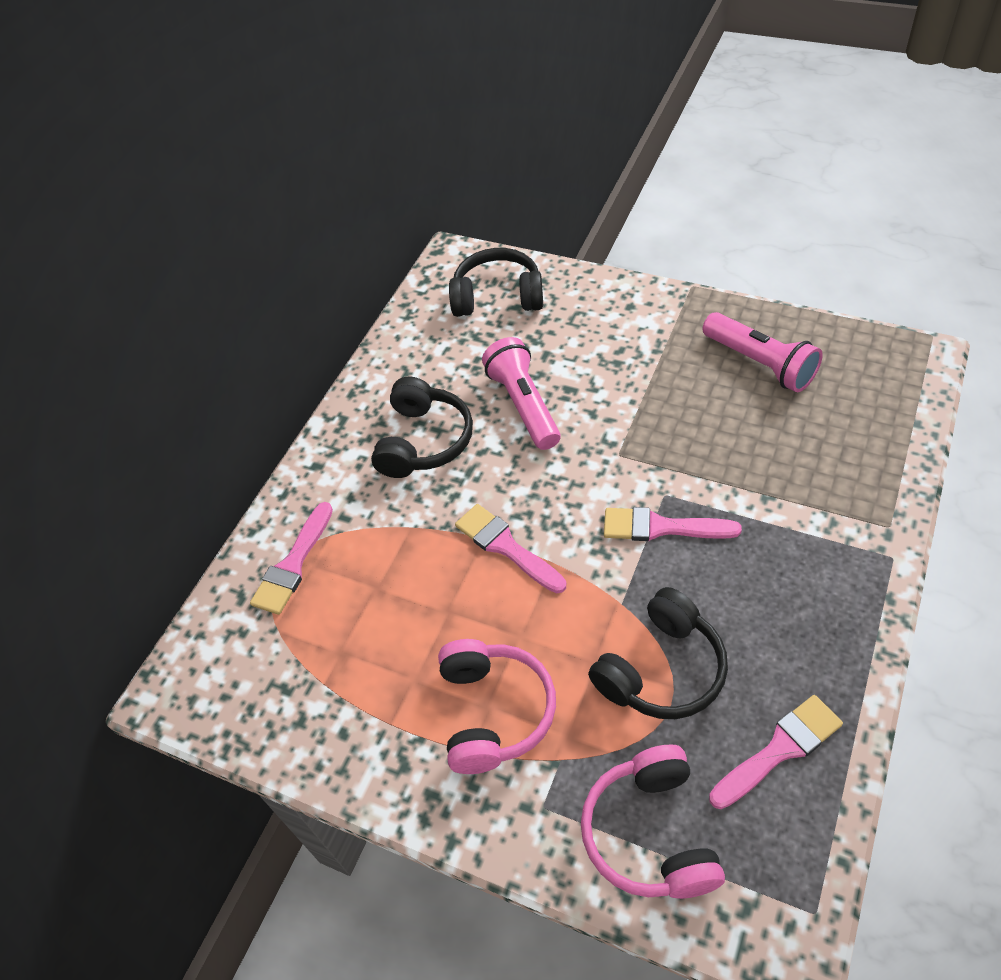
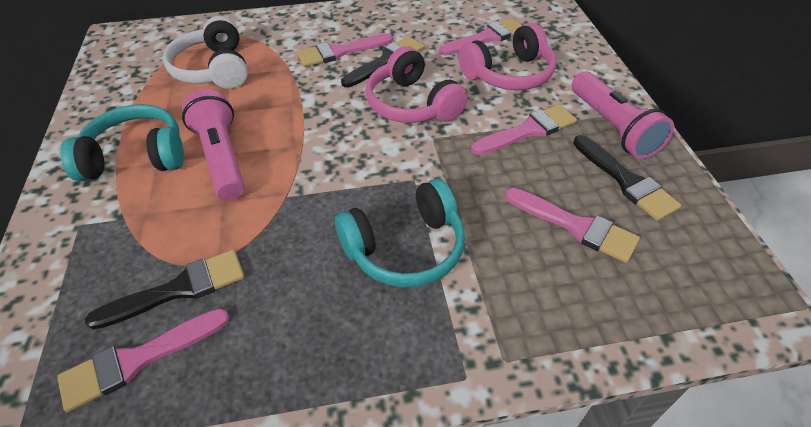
black brush: none = 0 -> [85,250,244,329] [341,36,425,87] [573,135,682,221] = 3
black headphones: [371,377,473,478] [449,248,543,317] [588,587,728,719] = 3 -> none = 0
pink brush: [250,502,333,615] [455,504,566,593] [604,507,742,541] [709,695,843,809] = 4 -> [57,308,230,412] [297,33,393,67] [439,18,523,55] [471,104,577,155] [505,188,640,263] = 5
turquoise headphones: none = 0 -> [60,104,184,181] [335,179,465,288] = 2
white headphones: none = 0 -> [163,16,248,89] = 1

